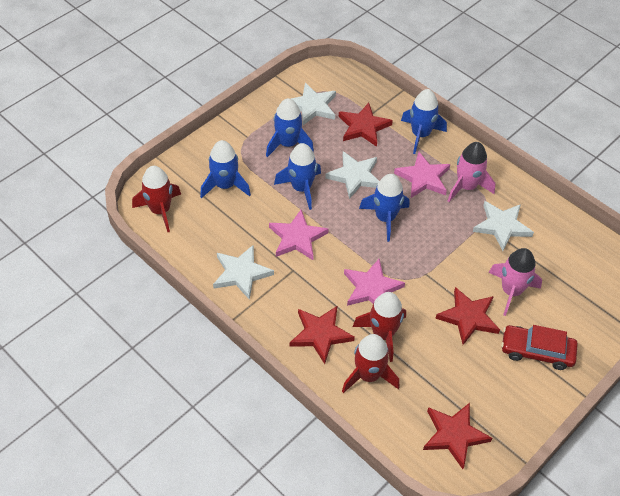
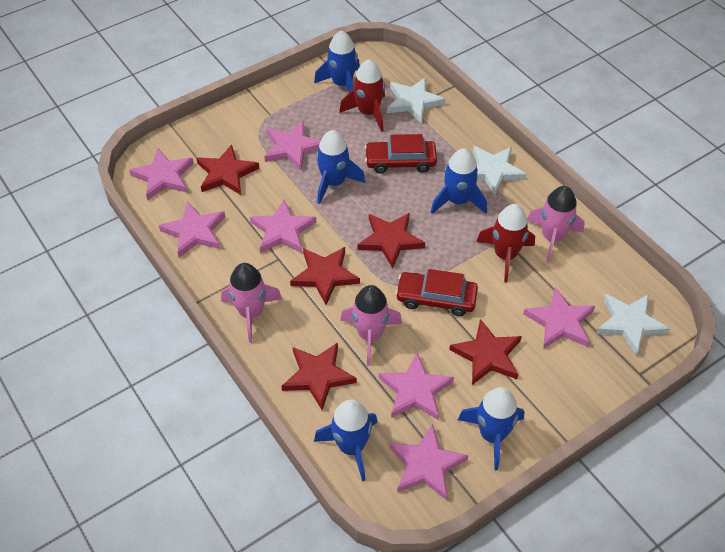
pink rocket: [448,142,495,202] [489,248,542,316] = 2 -> [221,263,282,343] [341,285,402,366] [527,186,585,263] = 3
pink star: [269,210,329,260] [344,259,405,306] [394,152,450,198] = 3 -> [129,149,194,200] [159,201,225,258] [250,200,316,253] [264,121,320,171] [379,353,454,420] [390,424,468,500] [523,287,595,349] = 7
red car: [501,325,578,370] = 1 -> [365,134,437,173] [395,269,478,316] = 2
red rocket: [132,166,181,232] [342,334,400,393] [353,292,406,362] = 3 -> [339,59,385,132] [476,204,535,282] = 2
red star: [290,306,355,364] [339,103,393,147] [423,403,492,469] [435,287,500,345] = 4 -> [196,144,260,195] [281,343,357,410] [290,247,360,305] [357,213,425,269] [449,319,522,385] = 5
white star: [213,244,274,300] [291,83,336,125] [325,151,379,199] [473,201,534,251] = 4 -> [387,77,446,124] [473,146,527,196] [596,294,670,356] = 3

